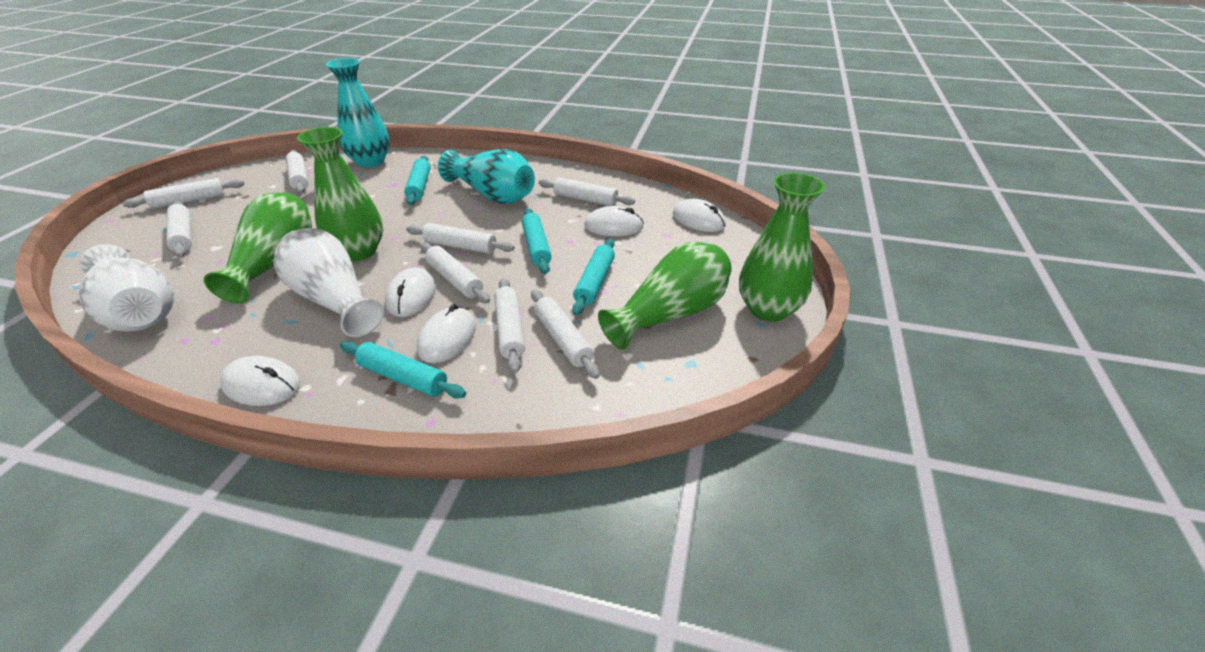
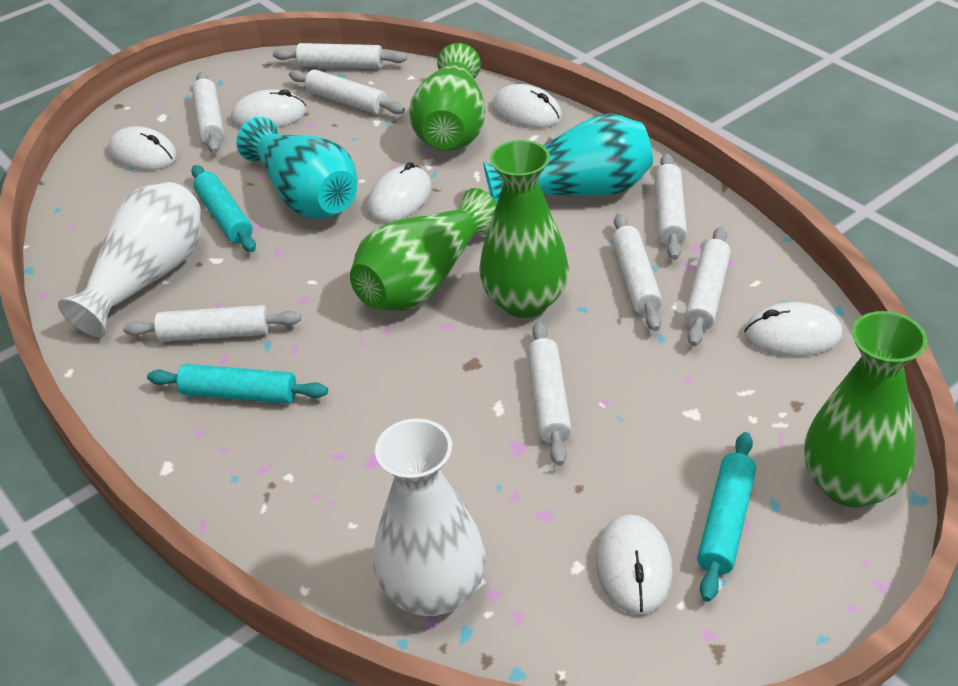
turquoise rolling pin: [340,341,466,399] [404,156,431,205] [522,208,552,274] [572,238,615,315] = 4 -> [147,364,328,404] [191,165,256,252] [697,432,756,602] = 3
white mouse: [220,356,300,406] [385,267,436,317] [417,304,476,363] [584,206,644,236] [673,199,726,232] = 5 -> [108,126,177,170] [231,89,306,128] [367,162,432,222] [493,84,562,128] [596,514,673,615] [744,302,842,356] = 6

